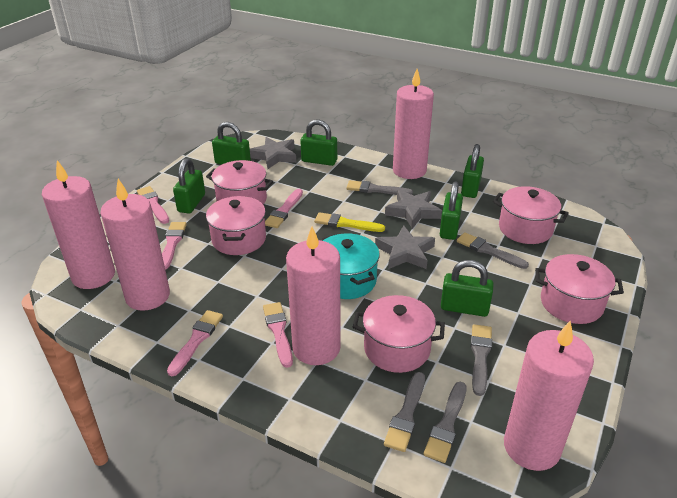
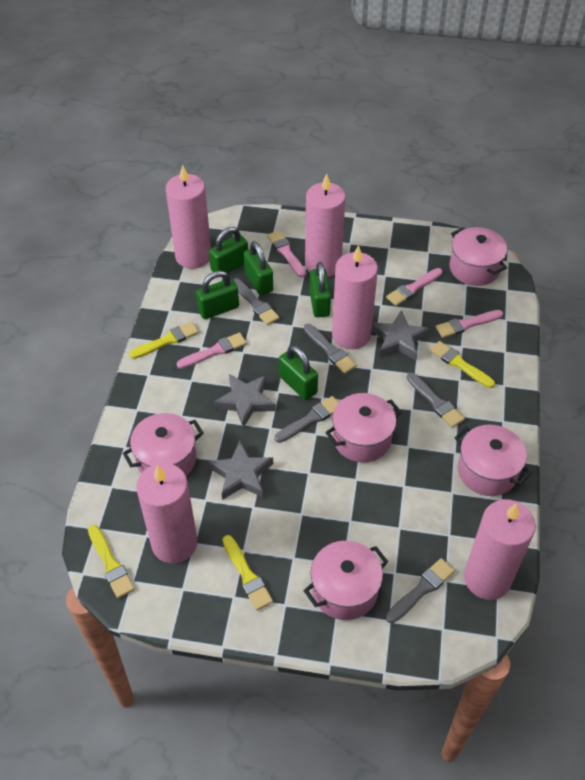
green padlock: [173,158,205,214] [212,122,251,165] [300,119,337,166] [440,181,463,240] [441,260,494,317] [461,144,484,198] = 6 -> [196,271,239,319] [209,227,248,273] [244,241,273,295] [279,345,318,400] [309,262,331,317] = 5
pink brush: [137,186,169,224] [162,222,187,270] [167,310,223,376] [263,302,293,368] [265,189,303,228] = 5 -> [177,333,247,369] [267,230,306,278] [386,268,443,306] [436,310,503,338] = 4
turquoise pot: [322,233,380,299] = 1 -> none = 0
yellow brush: [314,212,385,232] = 1 -> [88,525,135,598] [129,322,199,359] [222,535,273,611] [430,341,495,388] = 4

